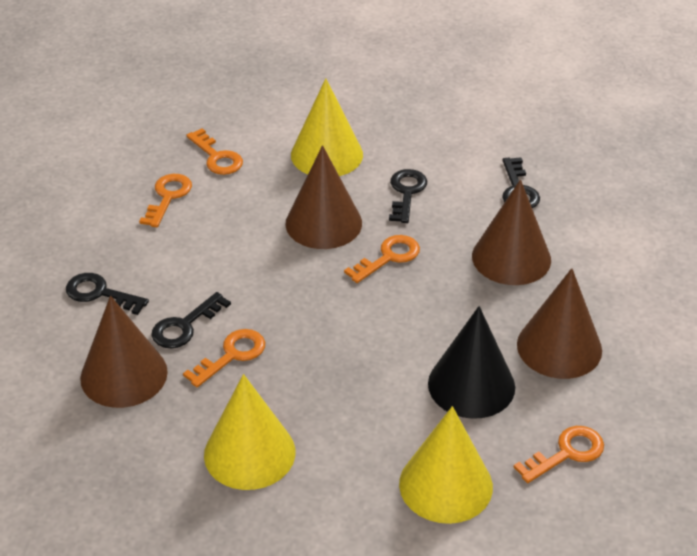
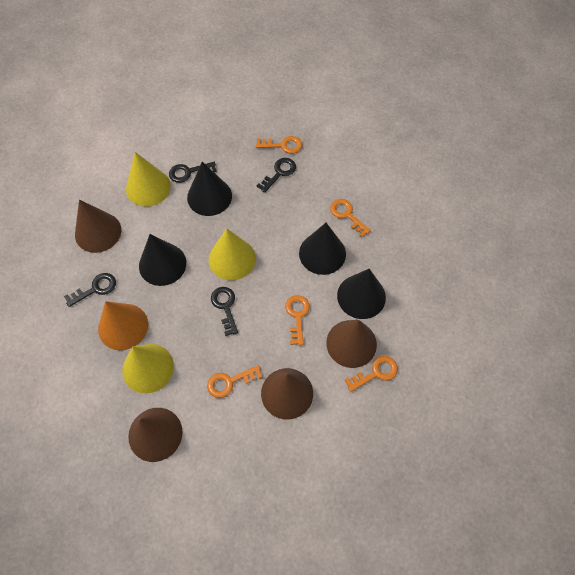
black cone: [428,306,515,419] = 1 -> [139,234,186,286] [187,162,232,216] [299,223,346,275] [337,269,386,319] = 4
orange cone: none = 0 -> [98,301,148,350] = 1

